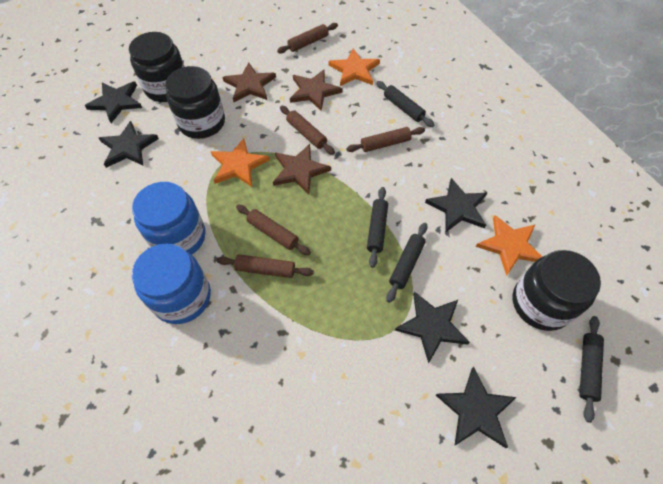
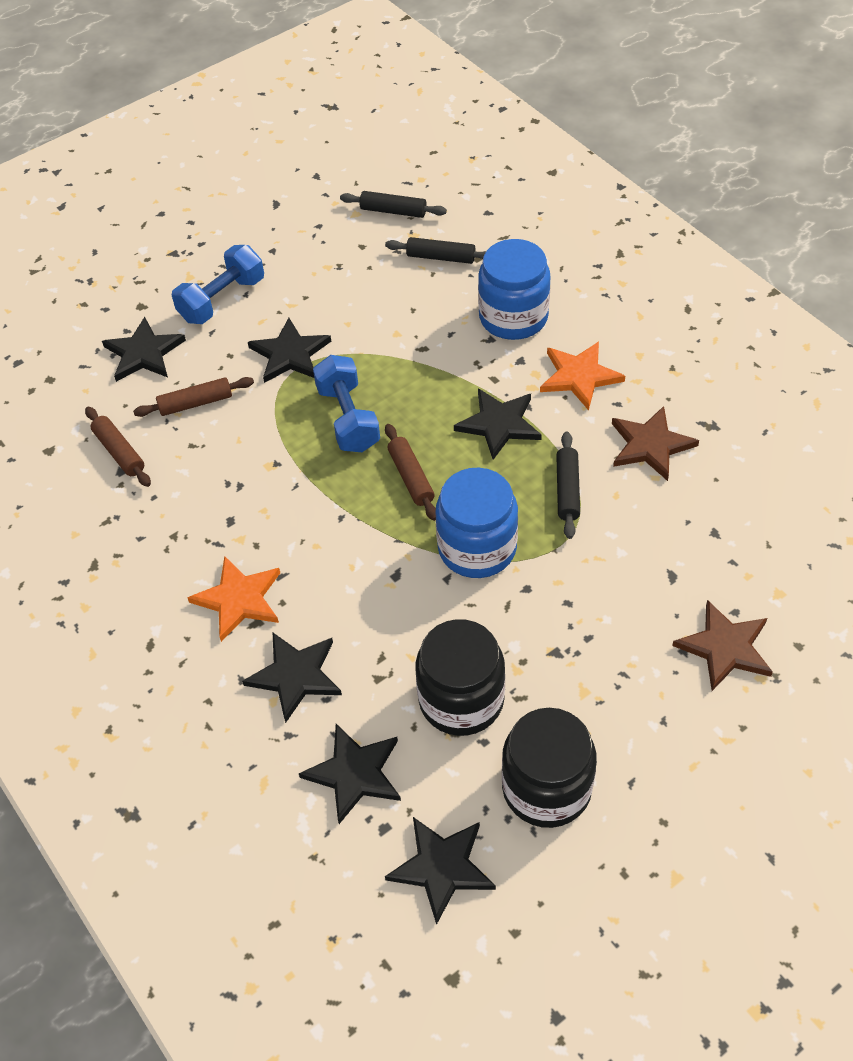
black jar: [129,32,185,102] [165,66,225,139] [513,250,601,331] = 3 -> [416,619,505,736] [502,708,597,828] = 2
black rolling pin: [367,187,388,268] [376,81,434,127] [386,223,428,303] [579,316,604,423] = 4 -> [340,191,447,218] [385,237,486,264] [556,432,580,539] = 3
black star: [85,81,142,123] [99,121,159,168] [395,291,470,364] [425,178,487,232] [436,367,517,448] = 5 -> [102,317,186,382] [242,632,342,723] [248,318,331,383] [299,724,401,824] [385,817,496,925] [454,388,542,460] = 6
blue dumbbell: none = 0 -> [172,245,264,324] [313,355,380,452] = 2
brown rolling pin: [216,255,314,278] [236,205,311,255] [277,23,338,54] [280,106,335,155] [346,127,425,152] = 5 -> [85,407,151,487] [133,377,254,417] [385,424,436,521] = 3
brown star: [223,63,276,102] [273,144,331,195] [290,70,343,111] = 3 -> [612,406,699,481] [672,600,773,691] = 2
orange star: [210,138,270,187] [328,49,380,86] [476,215,542,276] = 3 -> [187,556,280,642] [540,342,625,410] = 2

